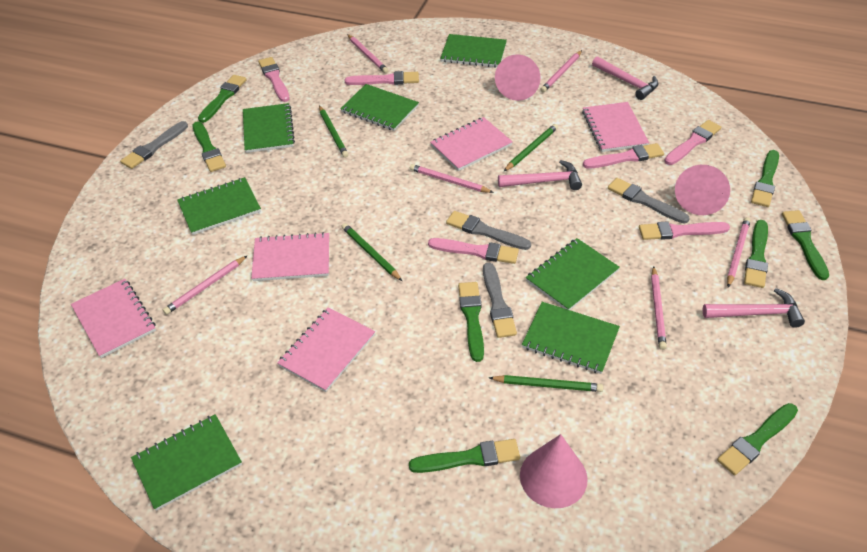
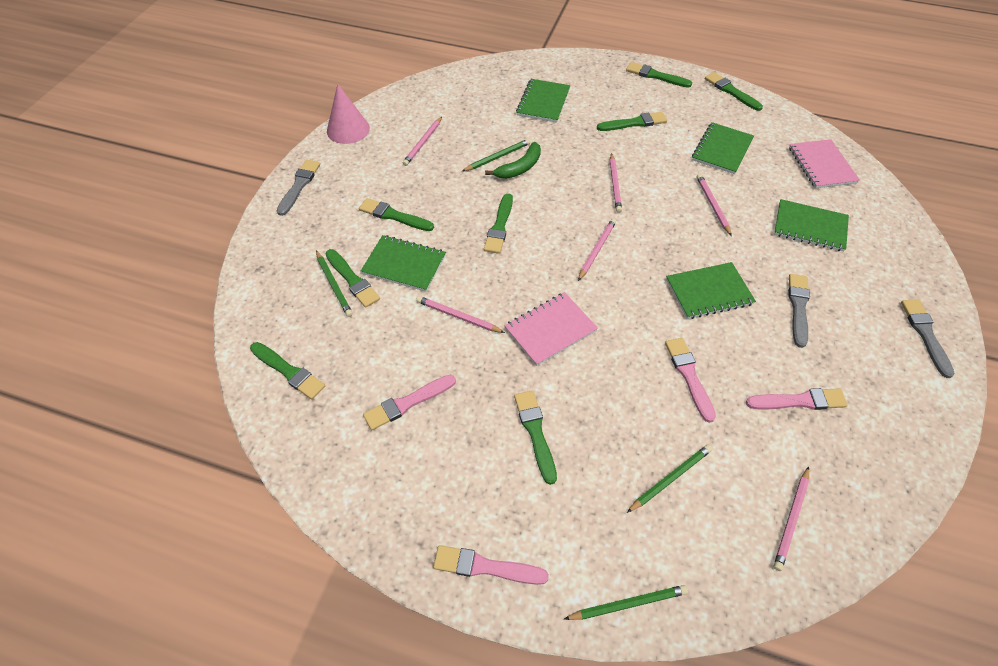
green banana: none = 0 -> [485,142,541,179] = 1
green notebook: [131,414,242,511] [177,177,261,235] [243,103,295,153] [340,84,419,131] [440,34,507,68] [522,302,620,374] [526,238,620,310] = 7 -> [361,235,446,292] [516,79,570,123] [666,262,756,319] [692,122,754,174] [774,199,849,252] = 5
grey brush: [120,121,188,169] [446,211,531,250] [483,263,517,338] [608,178,690,224] = 4 -> [277,160,320,216] [788,274,810,348] [901,299,955,378] = 3
pink brush: [258,57,290,102] [345,71,419,85] [428,238,519,264] [583,143,664,169] [639,221,730,240] [664,120,721,165] = 6 -> [363,375,456,430] [433,545,549,585] [665,338,716,423] [746,388,848,410] = 4
pink cone: [495,54,541,101] [520,434,588,508] [675,165,730,215] = 3 -> [327,84,370,144] = 1
pink hammer: [498,160,582,190] [592,56,658,100] [702,288,805,328] = 3 -> none = 0
pink notebook: [71,279,156,358] [251,232,329,281] [277,307,375,392] [430,117,513,171] [582,102,649,152] = 5 -> [505,292,598,366] [789,139,860,189] = 2

